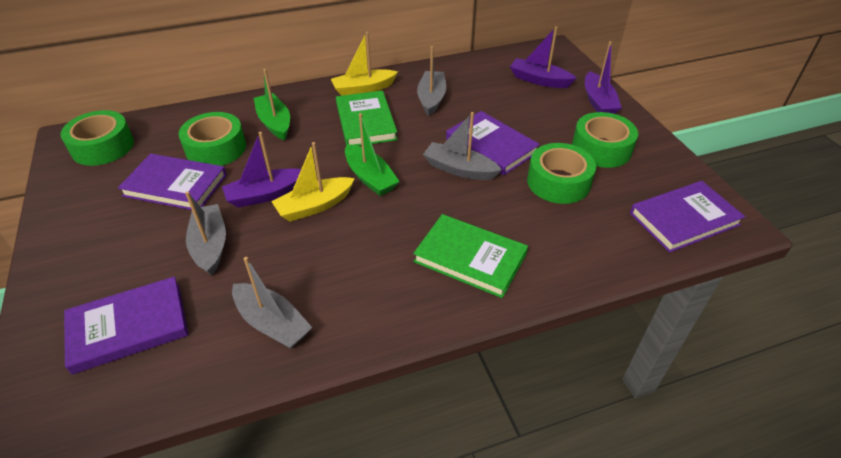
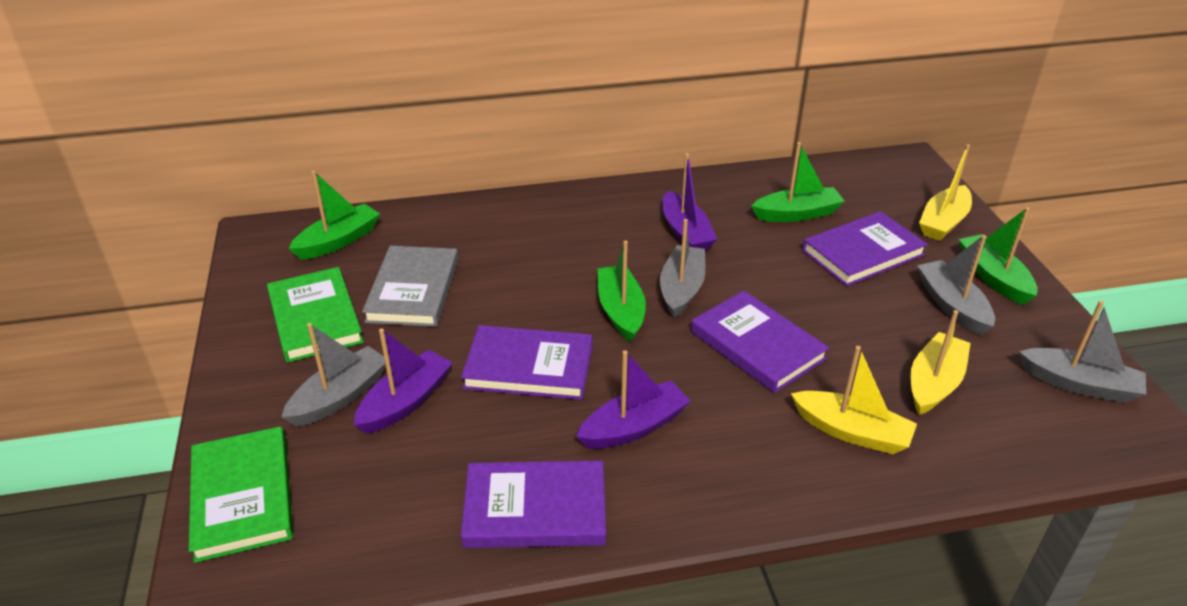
green boat: [254,69,290,140] [345,113,400,196] = 2 -> [288,171,380,260] [598,240,646,342] [751,142,845,222] [959,207,1038,305] = 4
green tape: [60,110,134,166] [179,112,246,166] [527,143,596,204] [572,112,638,168] = 4 -> none = 0
grey book: none = 0 -> [362,246,458,327] = 1
yellow boat: [271,142,355,222] [331,32,398,96] = 2 -> [791,346,917,454] [910,310,971,415] [919,144,972,241] = 3

